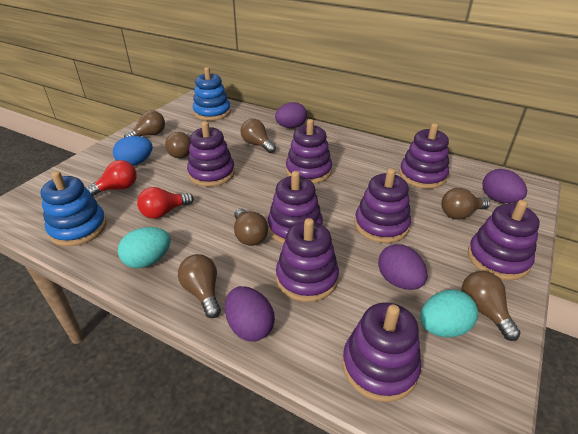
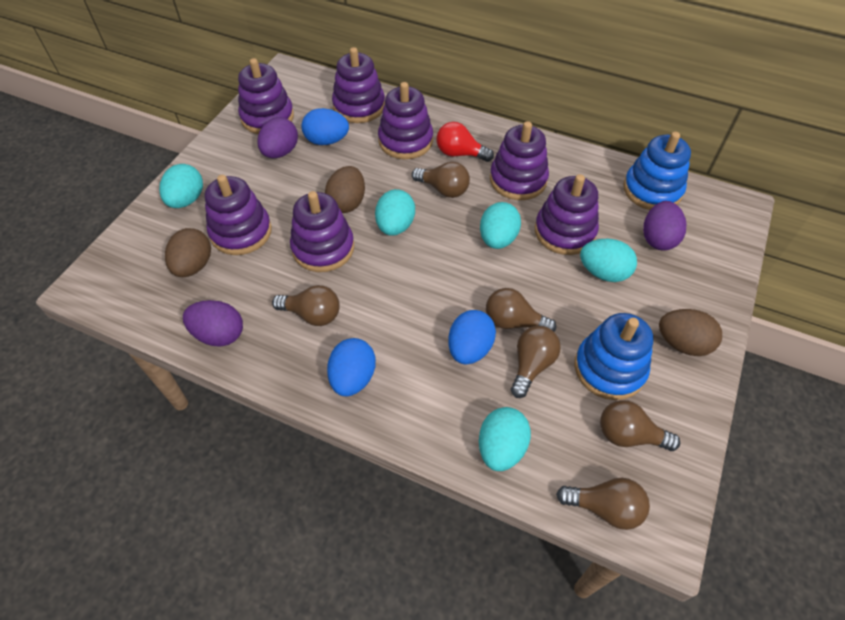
blue egg: [113,136,153,166] = 1 -> [301,108,349,145] [327,338,376,396] [448,310,496,365] = 3
brown egg: none = 0 -> [165,228,211,277] [325,166,365,213] [659,309,722,356] = 3
brown light bulb: [124,110,165,138] [165,132,191,158] [178,254,221,318] [234,208,268,246] [241,119,276,153] [441,188,490,219] [462,271,520,341] = 7 -> [272,285,340,326] [412,162,470,198] [486,288,556,332] [511,326,561,398] [556,478,650,530] [600,400,680,451] = 6
purple egg: [225,286,275,341] [275,102,307,128] [378,244,427,290] [482,169,527,203] = 4 -> [183,300,243,347] [258,117,298,158] [643,201,687,251] = 3
purple stacking toy: [187,121,235,187] [268,171,323,244] [276,218,339,302] [286,119,332,184] [342,302,421,402] [355,168,411,243] [399,123,449,189] [468,200,540,280] = 8 -> [205,175,272,255] [238,58,294,134] [290,191,354,272] [332,47,385,123] [378,82,433,159] [490,121,549,200] [535,174,599,255] = 7
red light bulb: [86,160,137,197] [137,187,194,219] = 2 -> [437,122,494,162] = 1
turquoise egg: [118,227,171,268] [420,290,478,338] = 2 -> [159,164,203,208] [375,189,415,236] [479,407,531,471] [480,202,521,249] [580,239,637,282] = 5

